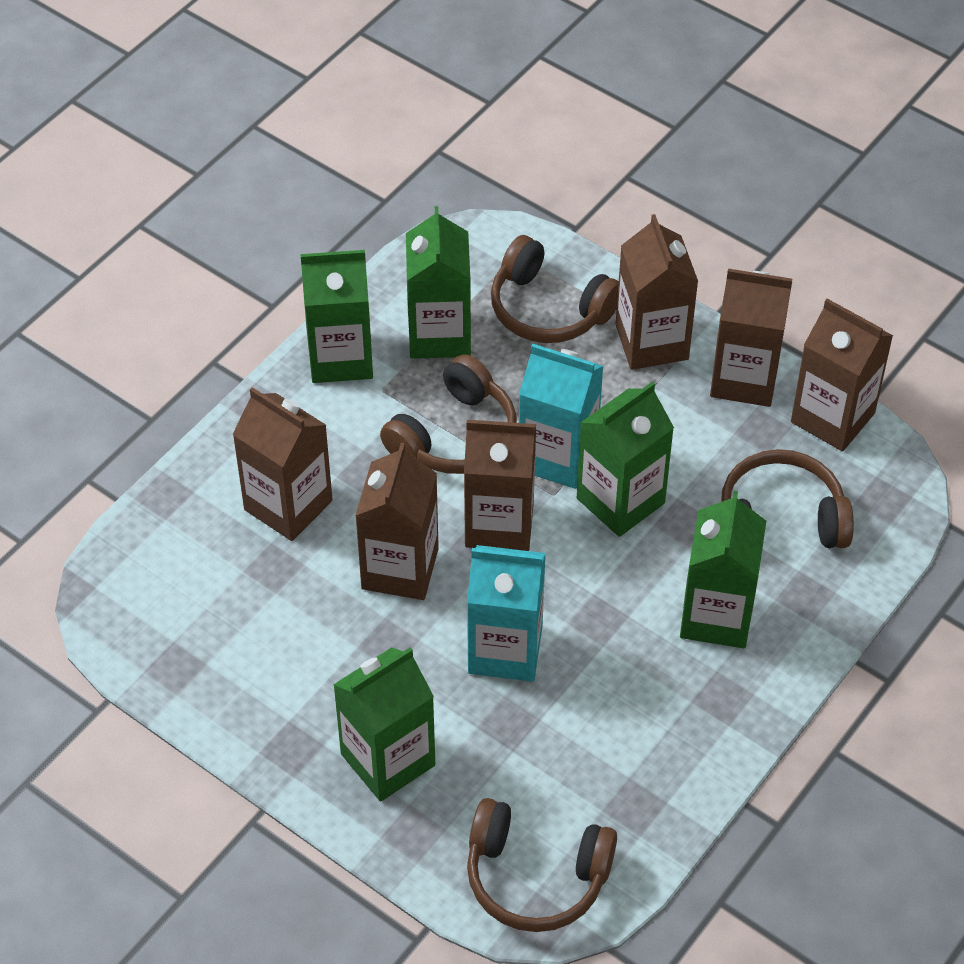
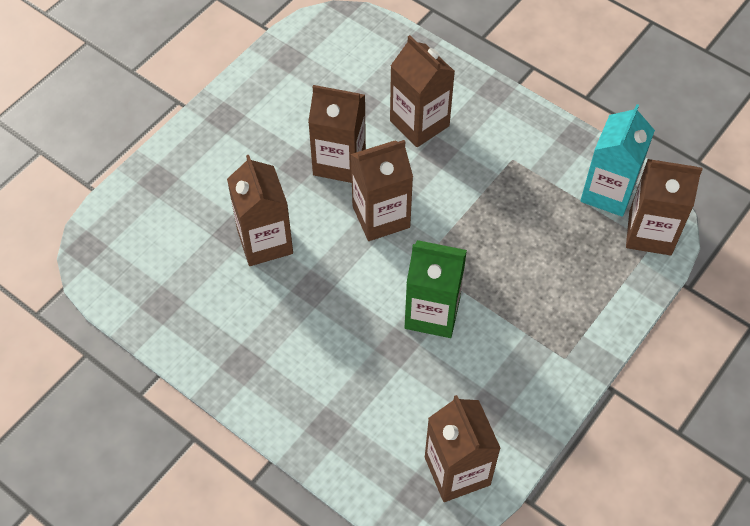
brown headphones: [380,354,517,474] [467,798,617,932] [491,235,619,343] [721,449,854,548] = 4 -> none = 0
green carton: [300,250,373,383] [333,647,435,802] [406,206,471,359] [577,382,674,537] [680,491,766,648] = 5 -> [405,240,467,338] = 1
turquoise carton: [467,545,546,682] [519,343,604,489] = 2 -> [580,104,655,217] = 1

